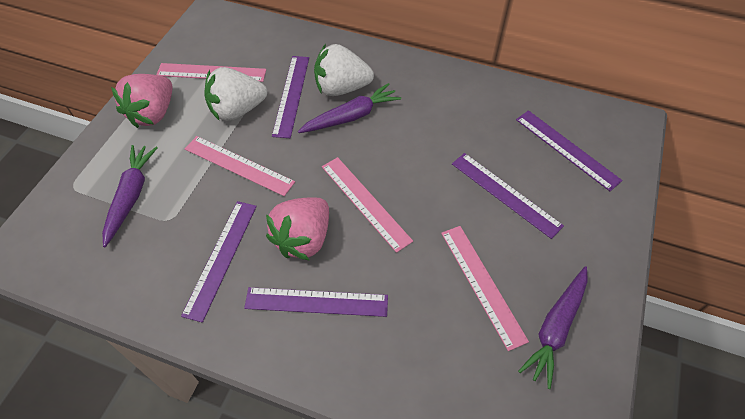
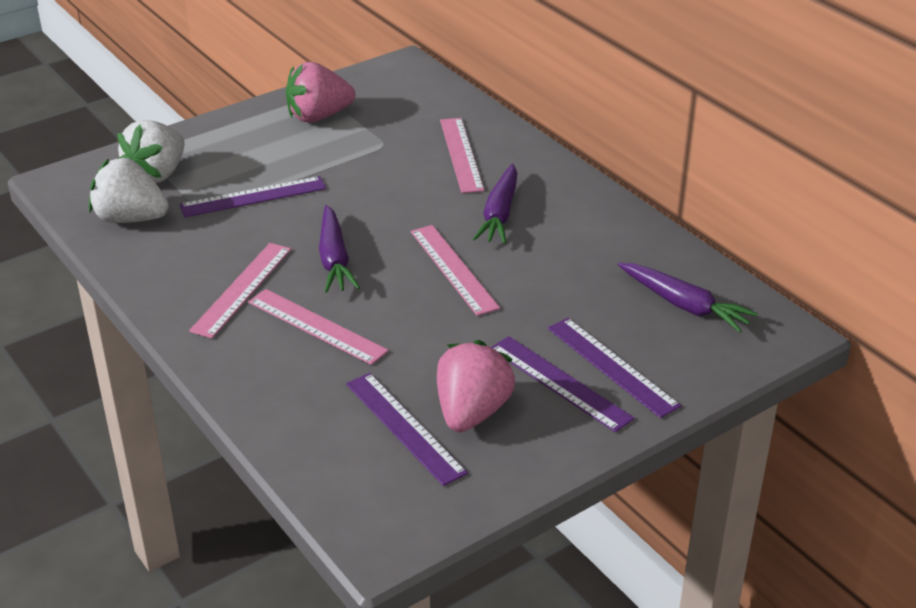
purple ruler: [181,201,257,323] [244,287,388,317] [272,56,309,138] [452,153,564,239] [516,110,623,191] = 5 -> [179,176,326,217] [346,373,468,486] [491,336,634,432] [548,318,681,418] = 4

